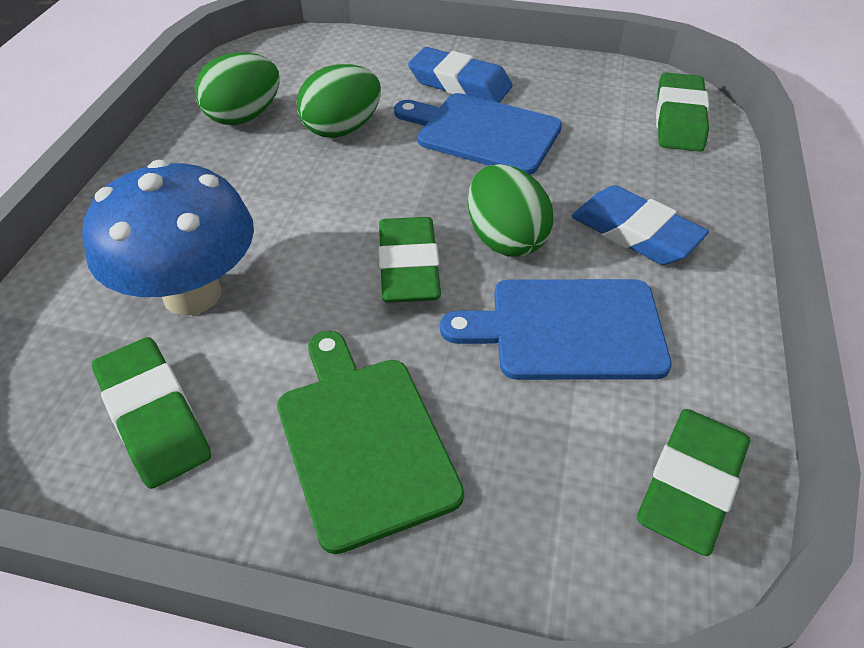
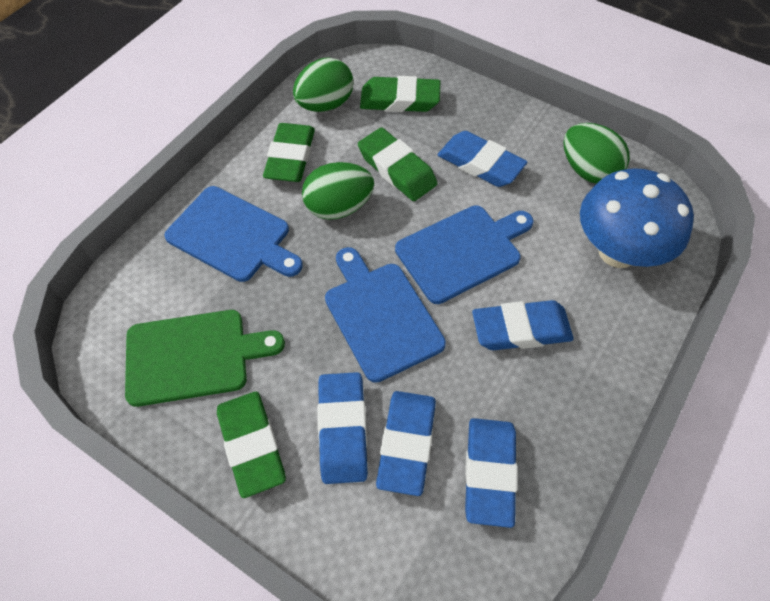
blue cutting board: [394,93,562,175] [440,279,672,380] = 2 -> [164,186,303,282] [325,247,446,383] [395,205,533,304] = 3
blue eraser: [408,47,513,103] [572,185,709,265] = 2 -> [317,372,368,484] [376,391,436,496] [438,131,527,187] [465,418,518,528] [472,300,574,350] = 5

